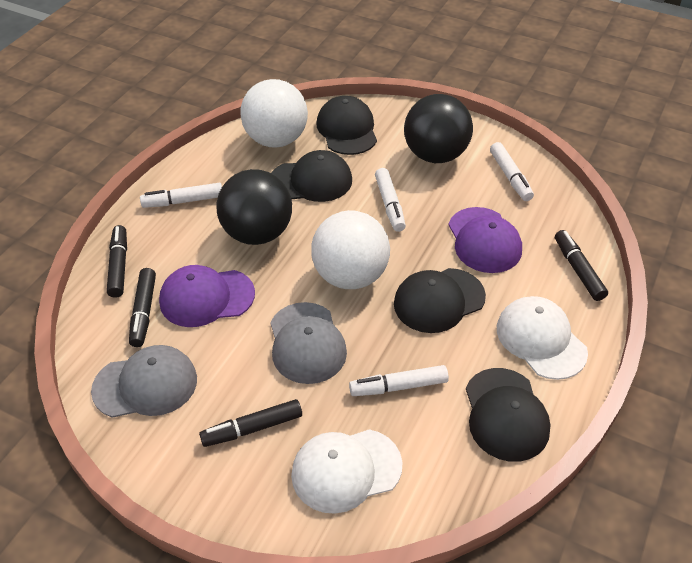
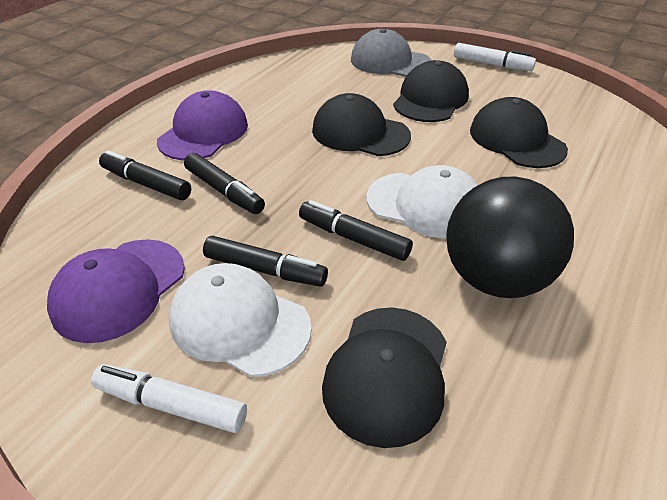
black ball: [216,169,292,245] [404,94,473,163] = 2 -> [446,177,574,298] = 1
grey cap: [91,345,197,418] [270,302,347,384] = 2 -> [351,28,432,77] = 1
white ball: [240,79,308,148] [311,210,390,289] = 2 -> none = 0
white marker: [140,183,222,208] [349,365,449,396] [375,168,406,232] [490,142,534,201] = 4 -> [91,364,247,433] [454,43,536,71] = 2

